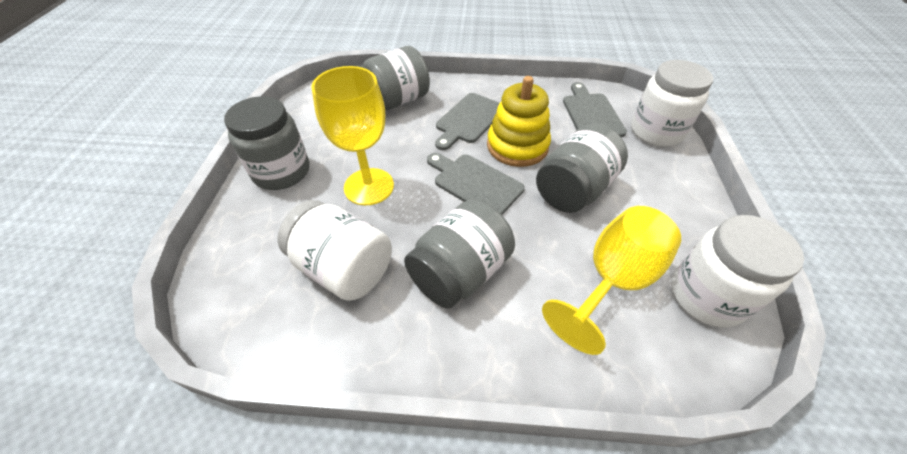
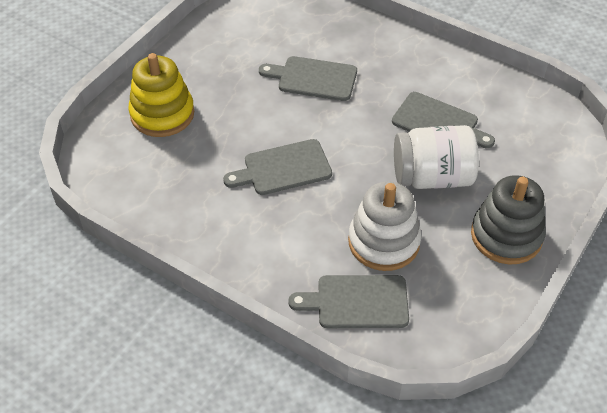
grey cutting board: [427,153,525,215] [435,93,499,150] [563,82,627,137] = 3 -> [223,139,332,195] [259,56,357,101] [288,275,409,328] [392,92,495,149] = 4
grey jar: [224,96,310,190] [357,46,430,111] [404,199,515,309] [536,124,628,213] = 4 -> none = 0
grey stacking toy: none = 0 -> [471,175,546,265] = 1
white jar: [277,200,392,301] [631,60,713,147] [671,215,804,328] = 3 -> [394,125,479,189] = 1
white stacking toy: none = 0 -> [348,182,422,271] = 1
yellow goblet: [311,66,394,205] [542,206,681,355] = 2 -> none = 0

